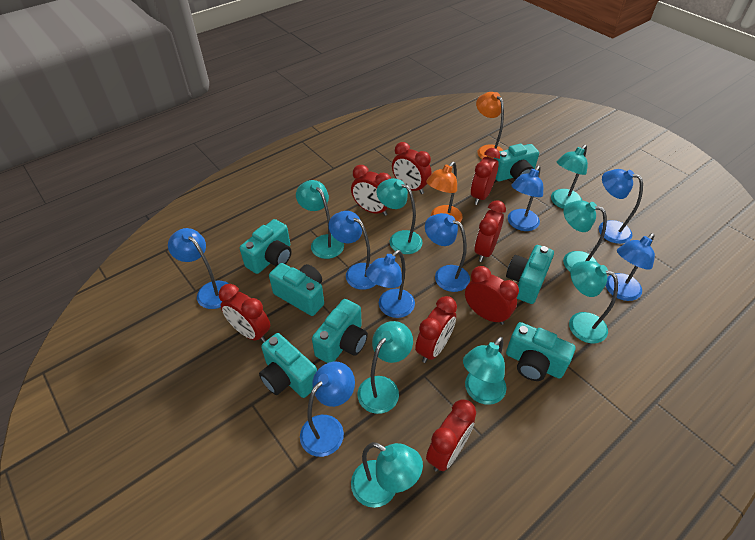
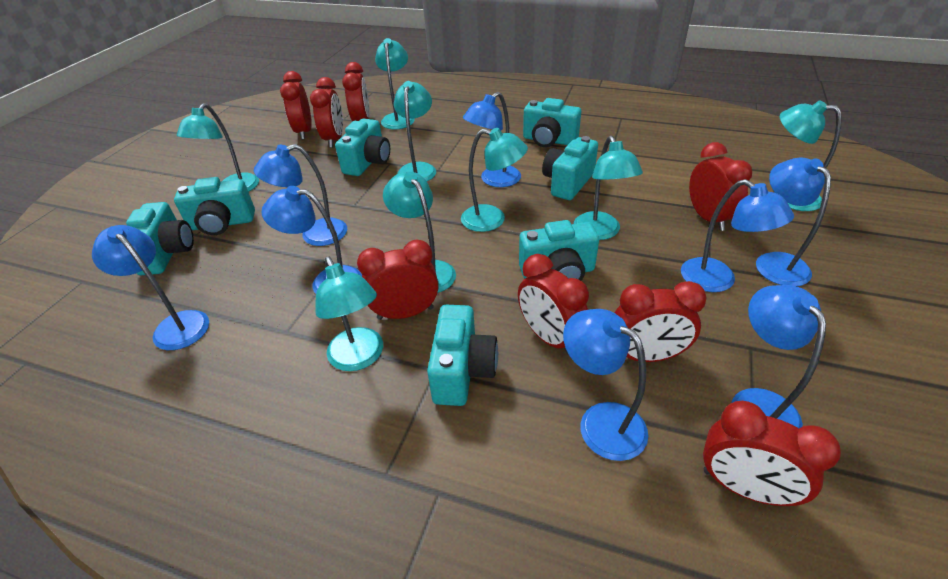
orange lamp: [426,162,463,222] [476,92,504,159] = 2 -> none = 0

